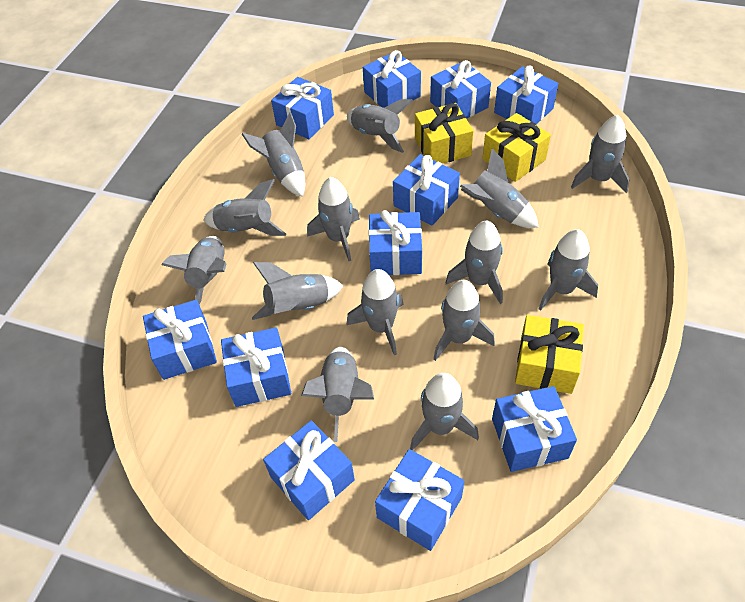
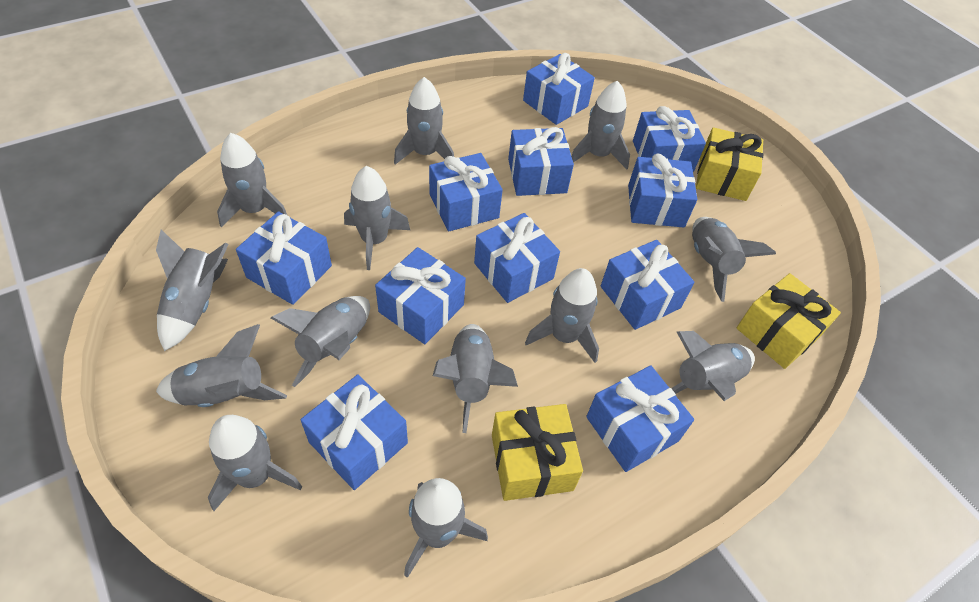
grey rocket: [161,236,227,305] [203,179,286,236] [242,112,305,197] [252,262,344,320] [301,347,374,442] [307,177,360,261] [347,99,413,153] [347,269,404,355] [410,373,479,450] [433,280,495,361] [446,220,503,304] [460,149,539,228] [539,229,598,311] [571,115,629,193] = 14 -> [156,230,228,351] [156,324,287,407] [208,415,302,511] [217,133,287,228] [271,296,370,387] [344,166,410,270] [394,77,454,165] [404,478,488,578] [433,324,518,433] [525,268,599,363] [571,81,630,169] [671,331,755,401] [692,217,776,302] = 13

